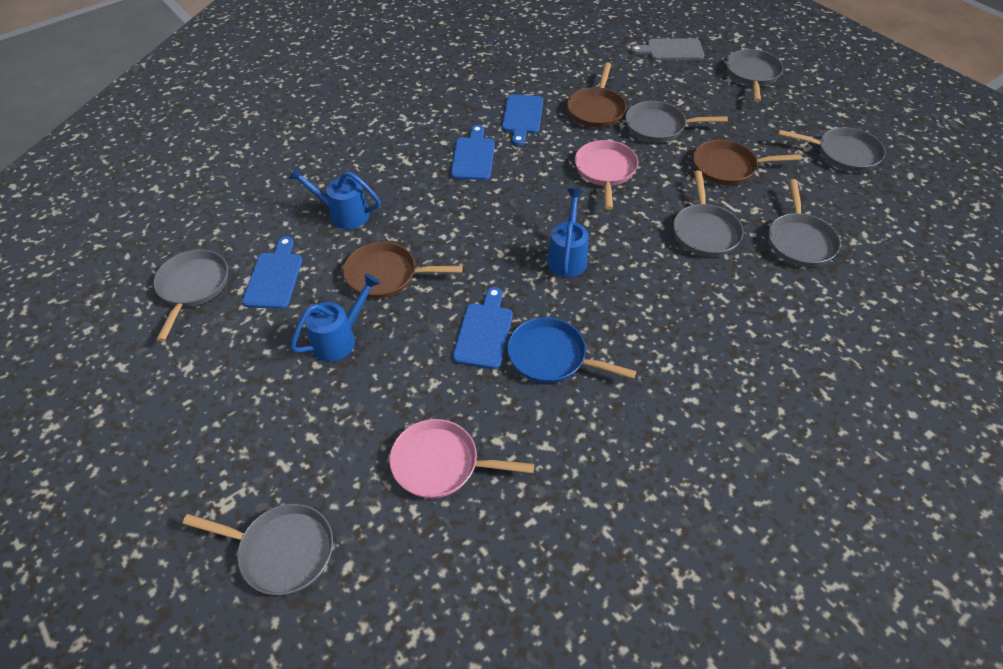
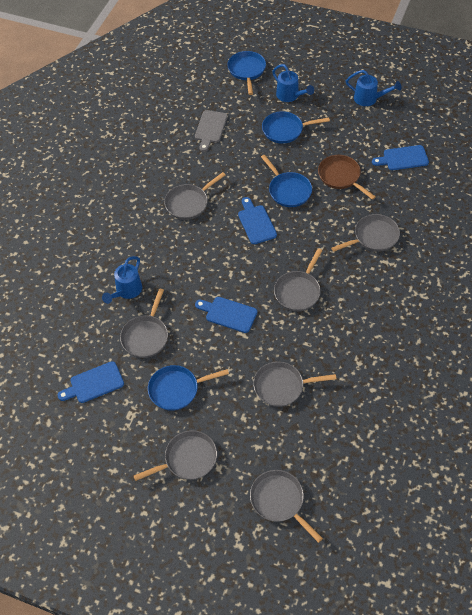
blue pan: [507,317,636,383] = 1 -> [148,365,229,411] [227,51,266,95] [261,155,312,207] [262,111,330,144] = 4
brown pan: [343,242,463,299] [567,62,627,128] [693,140,802,185] = 3 -> [318,155,376,200] = 1
pink pan: [389,419,534,498] [575,140,638,210] = 2 -> none = 0

